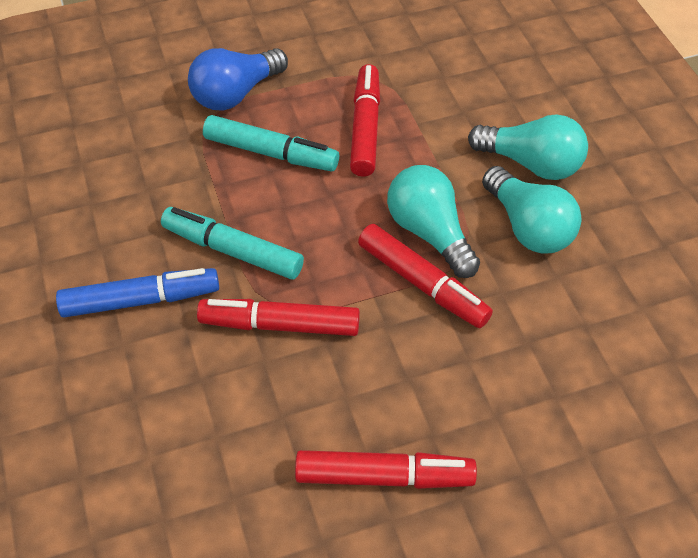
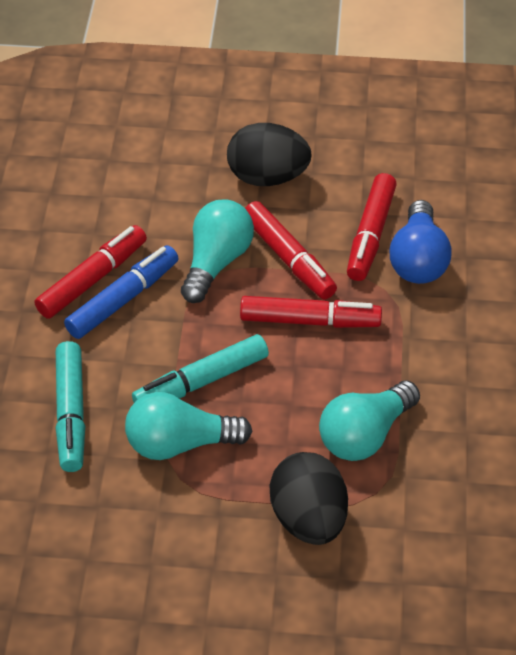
black egg: none = 0 -> [227,123,312,186] [270,452,348,545] = 2

